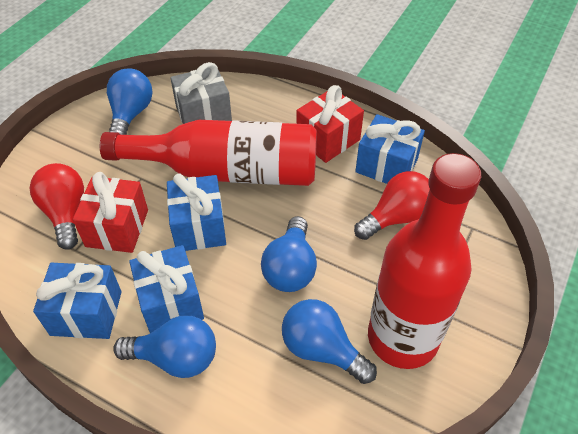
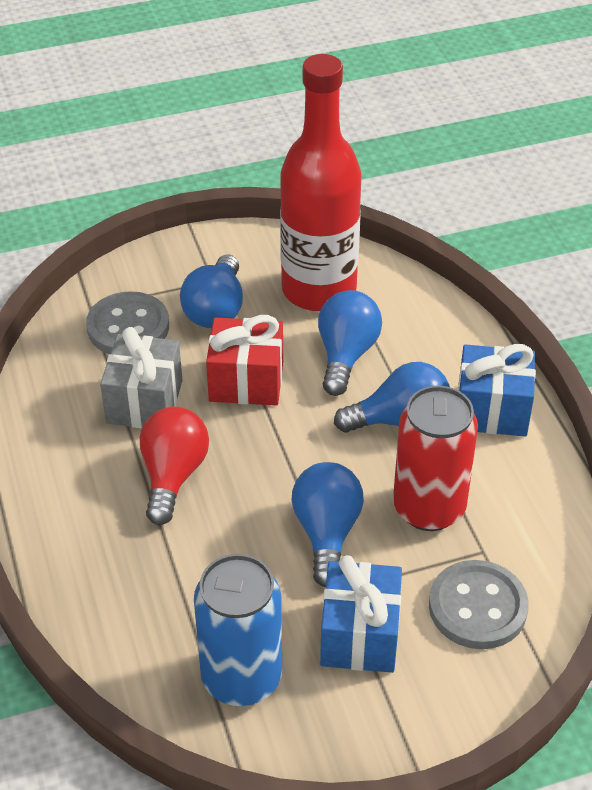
blue can: none = 0 -> [194,554,282,706] = 1
blue gift: [33,263,122,339] [129,245,204,333] [167,173,226,251] [355,114,425,184] = 4 -> [320,555,402,673] [458,344,536,436] = 2
grey button: none = 0 -> [86,291,169,354] [429,560,529,649] = 2
red bottle: [100,120,317,186] [368,153,481,369] = 2 -> [280,54,362,311] = 1
red can: none = 0 -> [393,386,478,531] = 1
red gift: [73,172,148,253] [296,85,364,163] = 2 -> [206,315,283,406] = 1
red light bulb: [30,163,84,250] [354,171,430,240] = 2 -> [140,407,209,525] = 1

